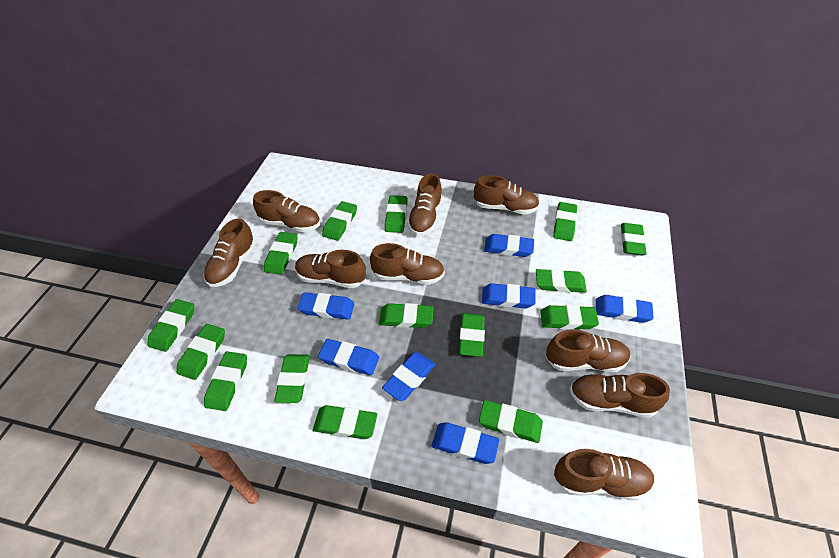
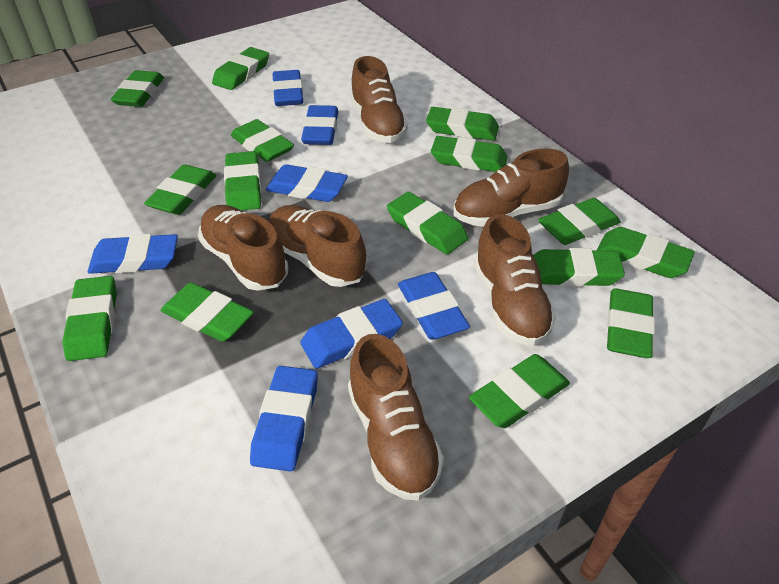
brown shoe: [204,218,256,287] [253,190,320,232] [295,250,366,288] [370,243,445,285] [407,174,442,235] [474,175,539,214] [546,329,631,372] [554,449,655,501] [570,373,670,418] = 9 -> [198,205,288,291] [269,205,366,287] [348,334,444,501] [350,56,408,143] [453,148,569,227] [474,214,556,346] = 6

